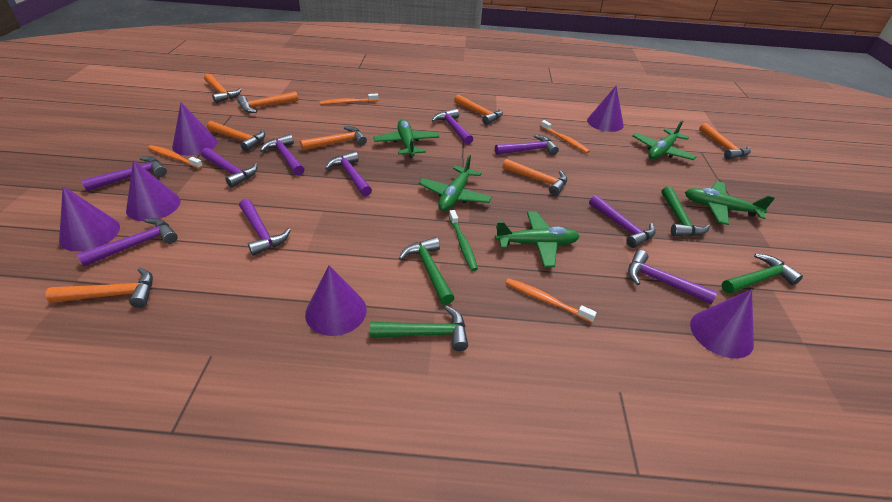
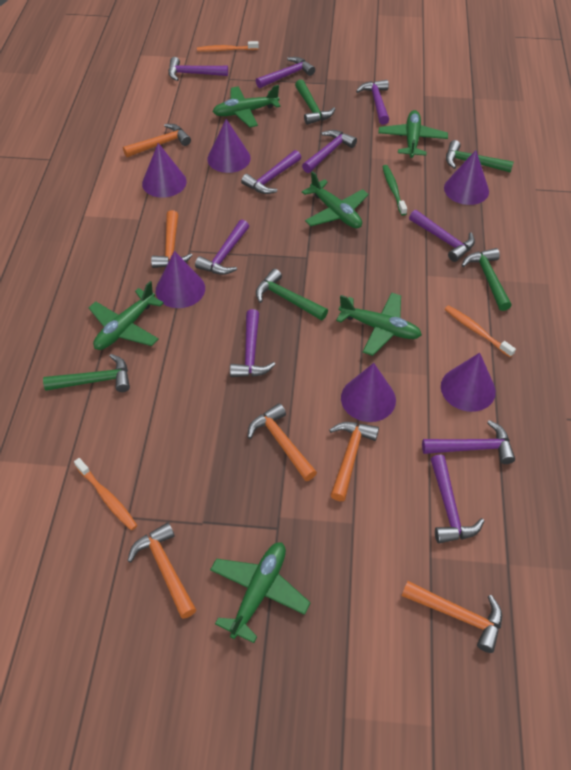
green hammer: [370,306,468,351] [399,237,454,305] [662,186,710,236] [722,253,803,294] = 4 -> [43,354,130,392] [256,269,328,321] [295,79,336,125] [446,140,514,173] [462,248,512,311] = 5
green plane: [373,119,440,158] [419,155,492,211] [495,211,580,267] [633,120,697,160] [685,181,775,225] = 5 -> [89,281,164,350] [210,542,311,643] [213,85,281,127] [302,171,369,228] [336,292,422,356] [378,110,448,158] = 6
orange hammer: [46,268,153,308] [204,74,242,103] [207,121,265,152] [237,91,298,113] [300,126,367,151] [454,94,503,125] [502,159,567,196] [699,123,751,160] = 8 -> [123,124,191,157] [127,522,196,619] [151,210,193,268] [248,403,317,481] [329,422,379,501] [402,581,502,653] = 6
orange toothbrush: [148,145,203,169] [320,93,379,105] [505,278,597,323] [540,120,590,153] = 4 -> [74,458,137,530] [197,41,259,52] [445,305,516,357] = 3

